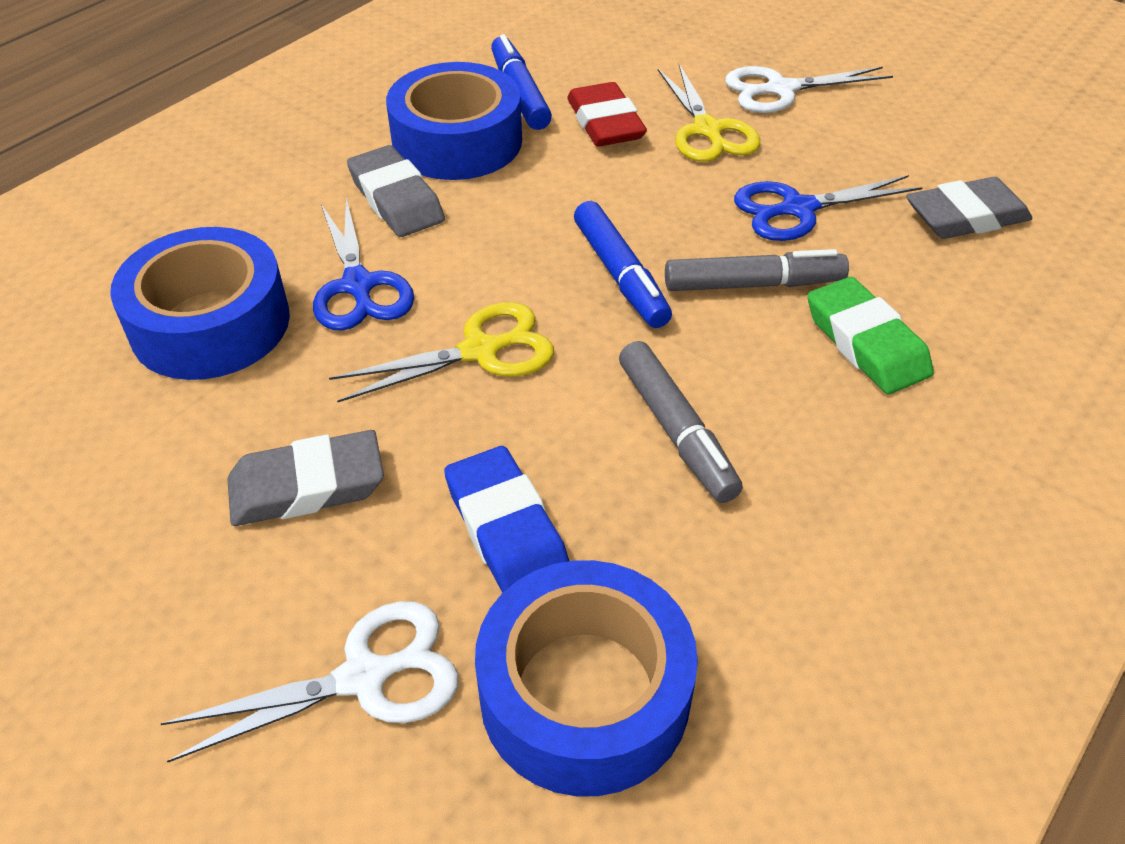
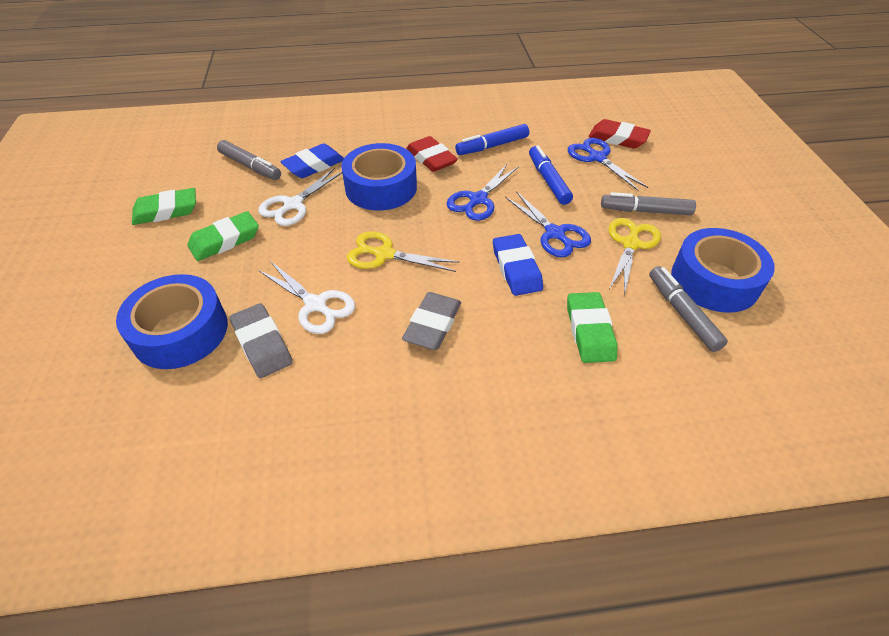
blue eraser: [444,446,569,593] = 1 -> [280,143,344,178] [493,234,543,296] = 2
blue scissors: [313,198,414,331] [734,175,923,241] = 2 -> [446,164,519,221] [505,191,591,257] [568,138,648,191] = 3
green eraser: [807,277,934,394] = 1 -> [132,188,196,225] [187,211,259,261] [567,292,617,363] = 3
grey eraser: [227,430,384,526] [347,145,445,237] [906,177,1032,239] = 3 -> [230,303,293,378] [402,292,461,350] = 2
grey marker: [619,341,743,503] [665,249,849,291] = 2 -> [217,140,281,180] [601,192,696,215] [649,266,728,352] = 3
red eraser: [567,82,647,147] = 1 -> [406,136,458,172] [588,119,651,149] = 2

